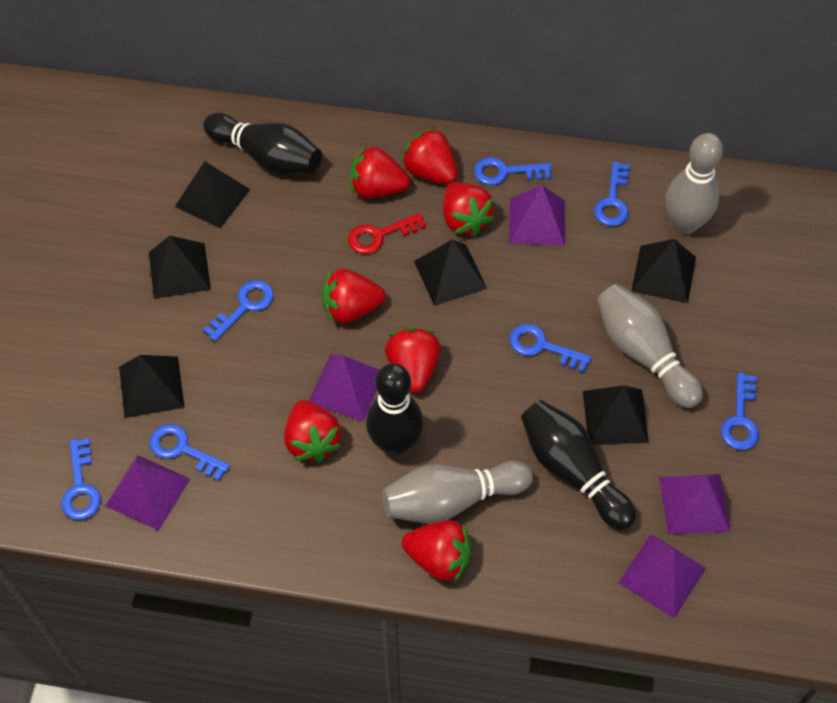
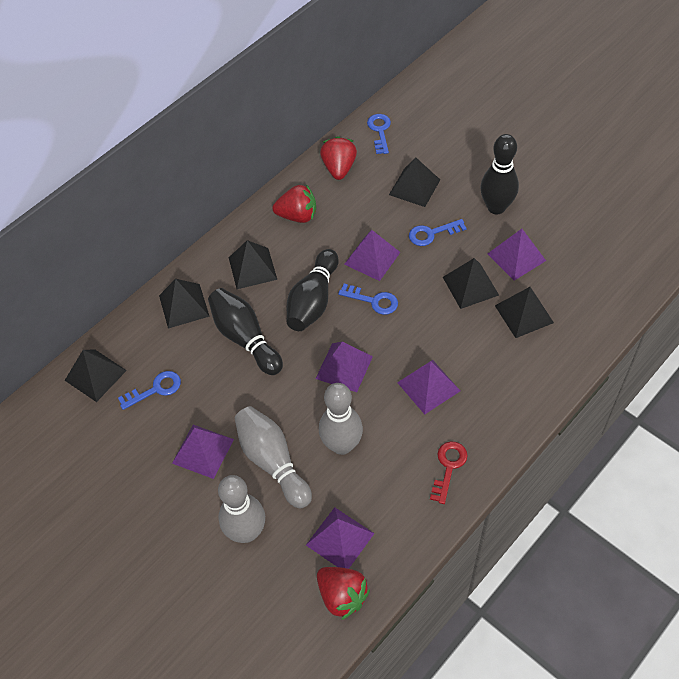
blue key: [61,438,101,520] [150,424,230,481] [203,280,274,342] [474,157,552,185] [509,324,592,372] [594,162,630,226] [721,373,759,450] = 7 -> [118,371,181,410] [338,284,398,315] [367,114,391,154] [409,219,466,246] = 4
purple pyramid: [105,455,190,531] [309,354,379,421] [509,185,565,246] [618,534,706,618] [659,474,731,535] = 5 -> [172,425,234,479] [306,507,375,569] [315,342,373,392] [344,230,401,281] [397,360,460,414] [488,229,546,281] = 6
red strawberry: [284,400,342,462] [322,269,386,323] [350,146,410,198] [385,327,441,393] [401,127,458,184] [402,520,471,582] [443,182,494,236] = 7 -> [272,184,316,223] [317,567,370,620] [320,136,357,180] = 3

